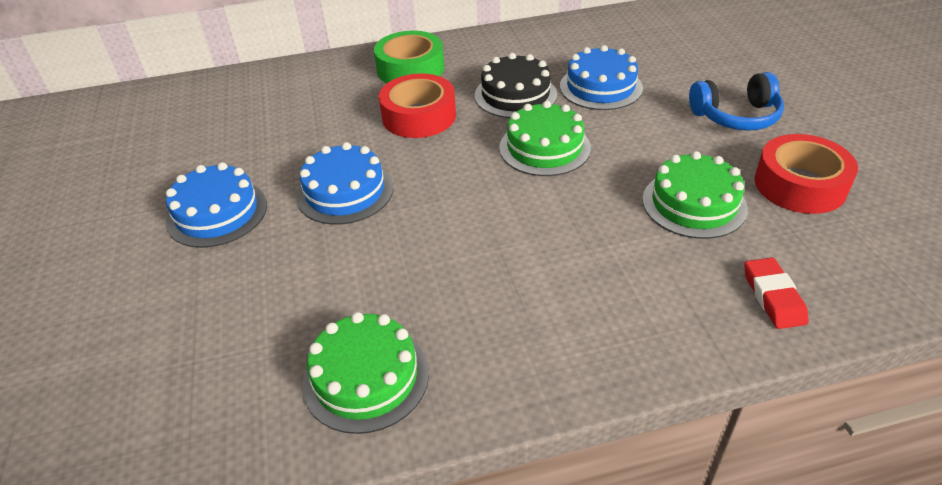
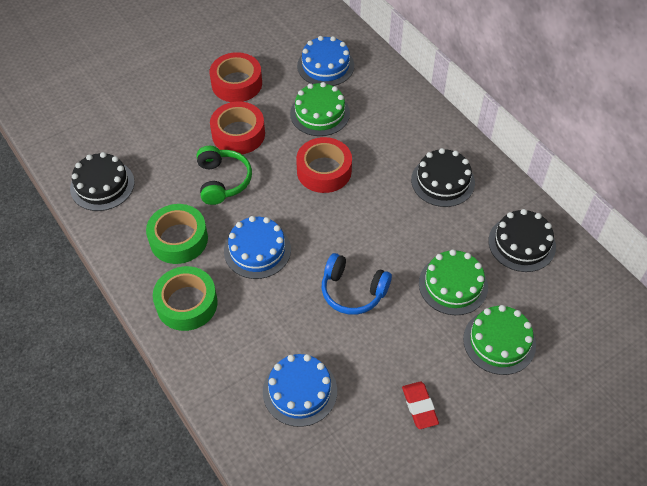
black cake: [475,53,557,118] = 1 -> [70,152,134,211] [411,148,475,207] [488,209,556,272] = 3
green headphones: none = 0 -> [197,146,252,205] = 1
green tape: [374,31,444,83] = 1 -> [146,204,208,264] [153,266,218,331] = 2
red tape: [379,73,456,138] [754,134,858,214] = 2 -> [210,52,262,102] [210,102,265,154] [296,137,352,193] = 3

